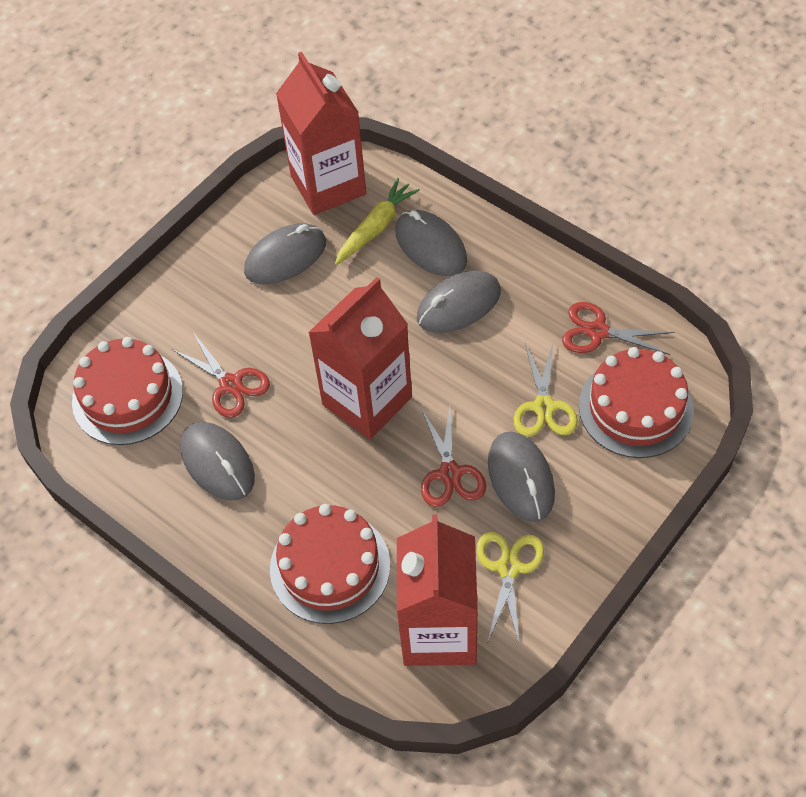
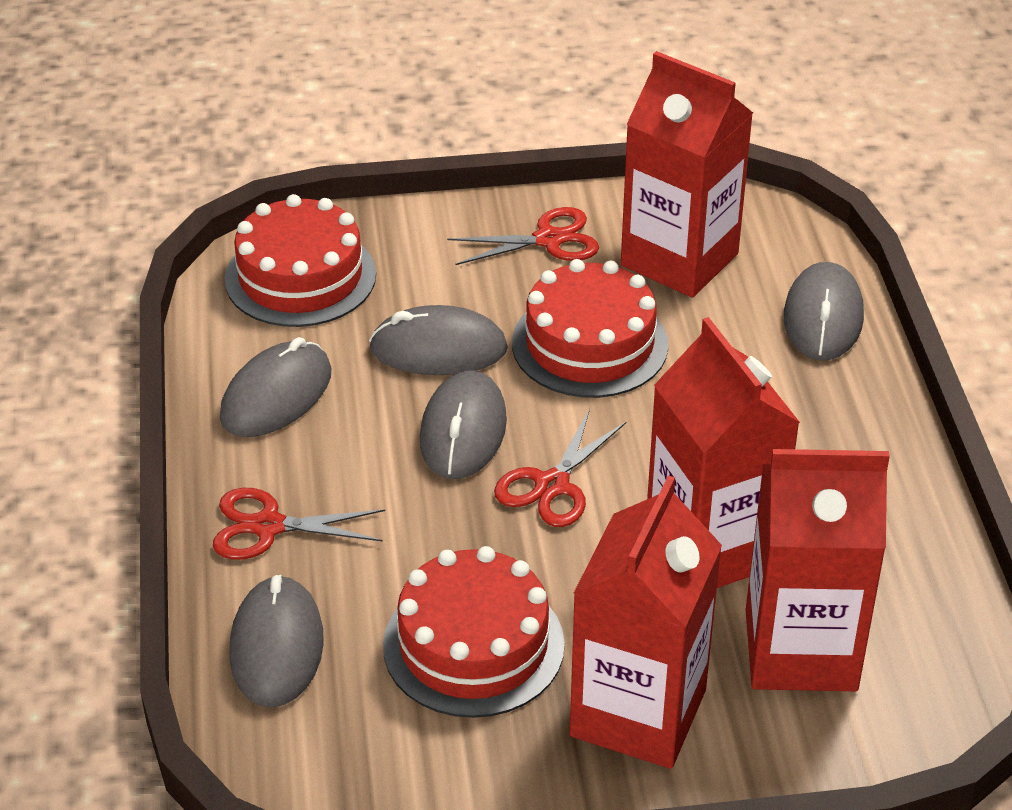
red carton: [276,51,366,215] [308,277,412,439] [397,514,478,666] = 3 -> [570,476,722,769] [621,51,753,298] [647,317,800,588] [746,449,890,691] = 4
yellow carrot: [335,178,420,265] = 1 -> none = 0
yellow scissors: [476,532,544,647] [513,344,578,436] = 2 -> none = 0

